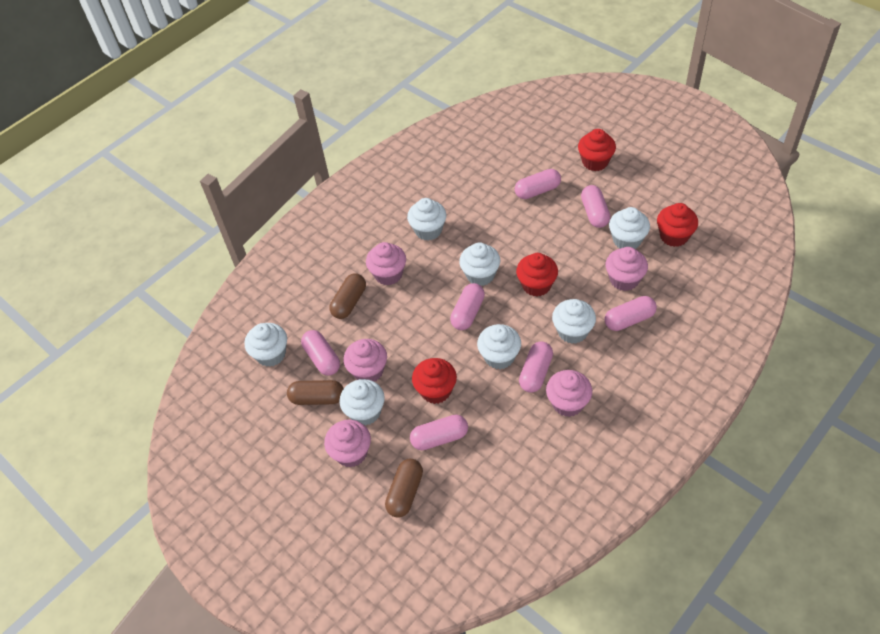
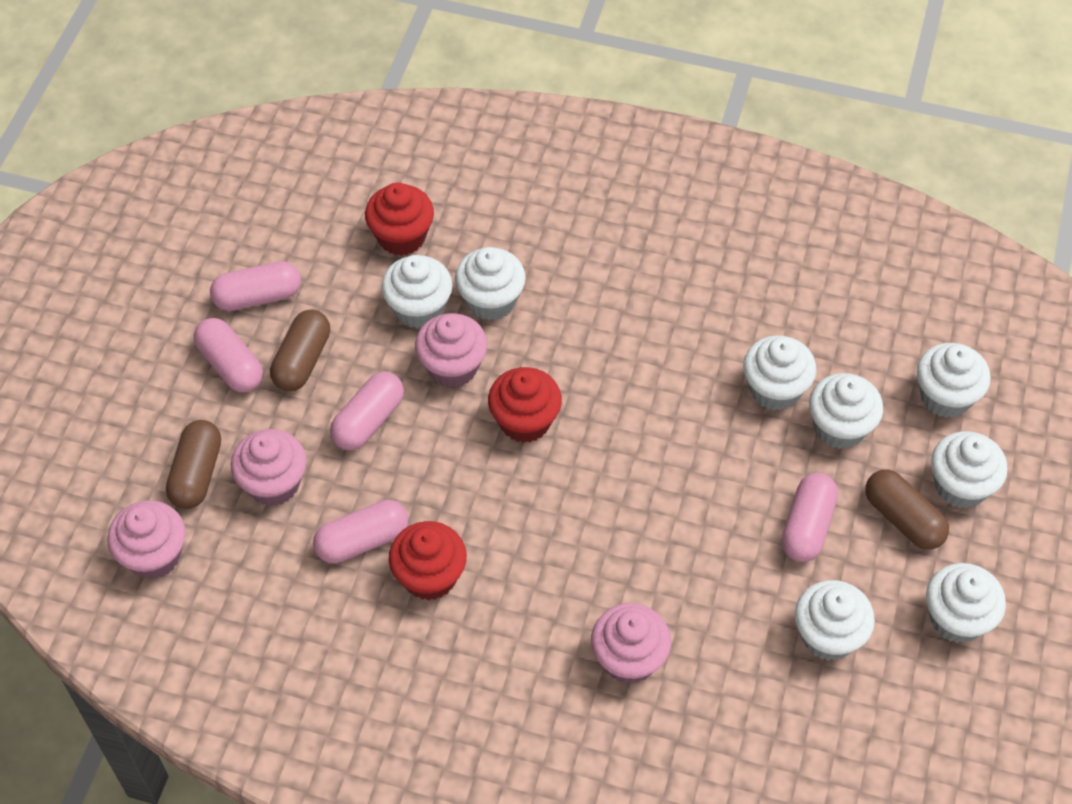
pink capsule: [301,330,340,375] [410,415,468,450] [450,283,485,330] [515,169,561,199] [519,341,553,393] [581,185,610,228] [605,296,657,331] = 7 -> [194,318,263,393] [210,261,301,311] [313,500,408,563] [330,372,404,450] [781,473,838,562] = 5
pink cupcake: [324,420,371,467] [343,339,387,381] [366,242,406,286] [546,370,592,417] [606,247,648,291] = 5 -> [107,500,186,579] [231,429,307,506] [415,313,487,388] [591,603,671,684] = 4
red cupcake: [412,358,457,404] [516,253,558,297] [578,129,616,171] [657,203,698,247] = 4 -> [365,183,434,256] [389,521,467,601] [488,367,562,443] = 3
white cupcake: [244,323,287,367] [339,379,385,425] [407,198,446,241] [459,242,500,286] [477,324,521,369] [552,299,596,344] [609,207,650,249] = 7 -> [381,255,453,328] [455,247,526,320] [743,335,816,410] [795,580,875,661] [809,373,883,449] [917,343,991,418] [926,563,1006,643] [931,431,1008,508] = 8

